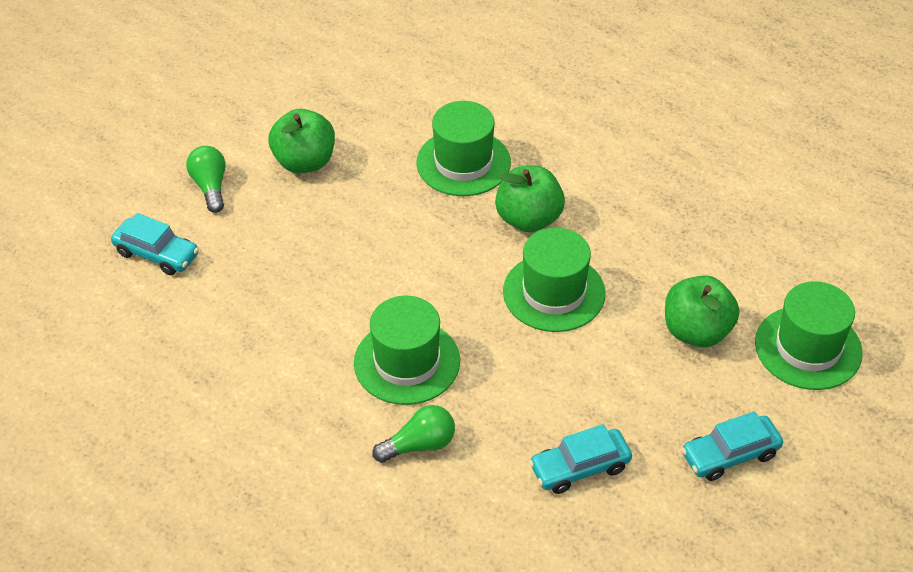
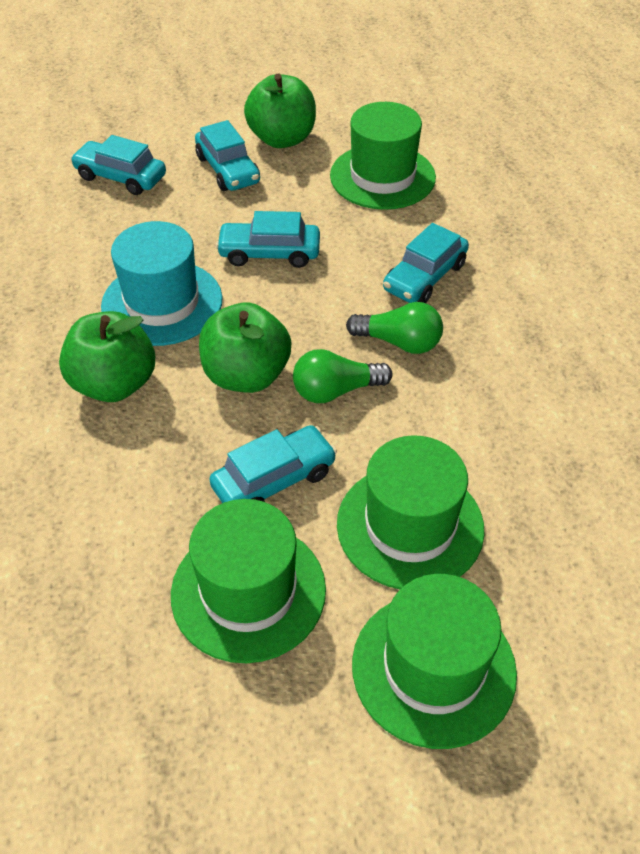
turquoise car: [111,213,199,275] [529,424,632,494] [681,411,783,481] = 3 -> [70,135,166,195] [195,120,260,191] [209,425,337,503] [216,211,320,268] [383,223,469,303] = 5
turquoise hat: none = 0 -> [101,221,222,346] = 1

